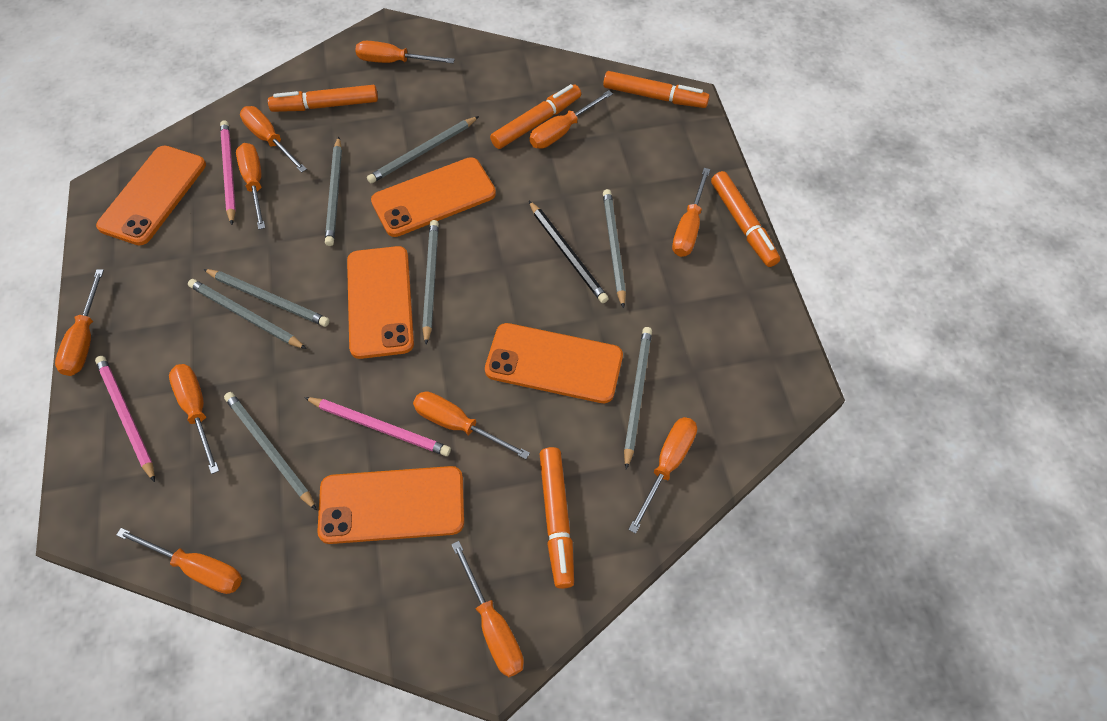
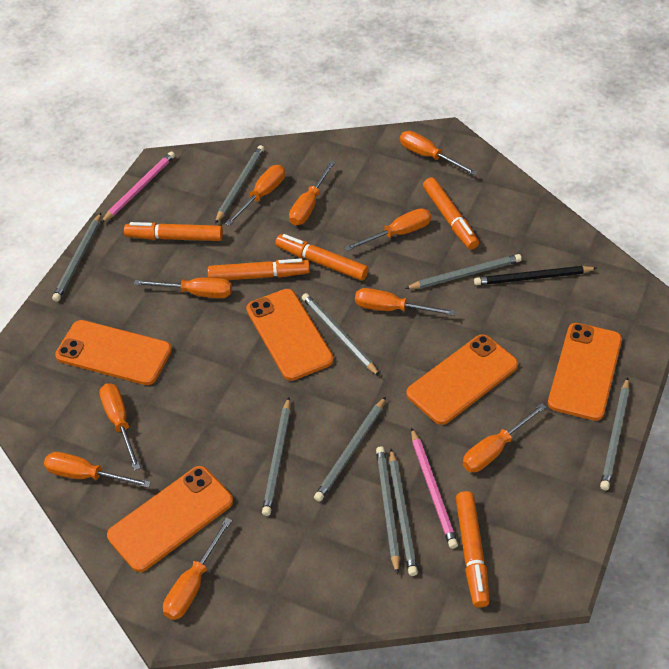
grey pencil: [188,279,307,349] [203,269,330,327] [224,392,317,510] [325,137,342,246] [367,116,479,183] [422,220,439,345] [603,189,626,309] [624,327,652,470] = 8 -> [52,213,101,302] [215,145,264,224] [262,397,291,516] [302,293,380,376] [314,397,386,502] [376,447,400,575] [389,449,418,576] [404,254,522,289] [600,377,629,490] = 9
orange screwdriver: [55,269,104,376] [116,528,242,594] [169,364,219,474] [236,143,265,229] [240,106,307,173] [355,41,455,63] [413,391,530,459] [451,541,524,677] [529,90,613,149] [628,417,697,534] [672,168,710,257] = 11 -> [44,452,151,488] [99,383,141,471] [134,277,232,298] [163,518,232,620] [225,165,285,226] [289,161,335,225] [344,208,431,251] [355,288,455,316] [400,131,477,175] [463,403,546,472] = 10
pink pencil: [95,356,155,482] [220,120,236,225] [304,397,451,456] = 3 -> [101,151,175,223] [411,428,458,549] = 2

